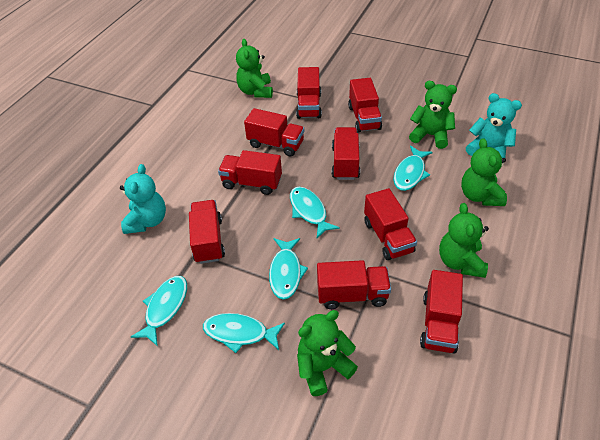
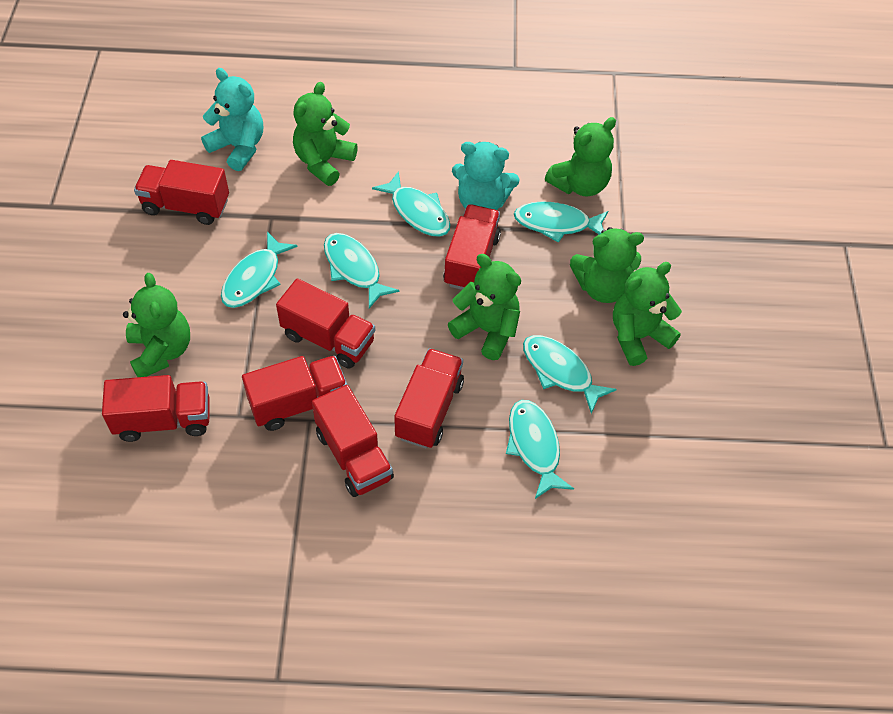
green teddy bear: [236,39,273,98] [297,310,358,396] [409,81,457,149] [439,203,489,278] [461,138,507,206] = 5 -> [123,273,190,377] [293,82,358,186] [448,254,521,360] [545,117,616,197] [570,227,644,303] [613,262,682,366] = 6
red truck: [189,200,225,264] [218,150,282,195] [244,108,304,156] [296,67,322,119] [317,260,391,309] [332,127,360,180] [348,78,382,133] [364,188,417,260] [420,270,463,354] = 9 -> [102,375,210,442] [134,160,229,225] [242,356,347,431] [276,279,375,369] [312,385,394,497] [394,348,464,449] [443,204,501,290] = 7
turquoise fish: [131,276,187,346] [203,313,285,353] [269,238,308,300] [290,187,340,238] [393,146,433,191] = 5 -> [221,232,298,308] [324,233,400,308] [372,171,450,237] [506,400,574,499] [514,201,608,243] [523,335,617,414] = 6

